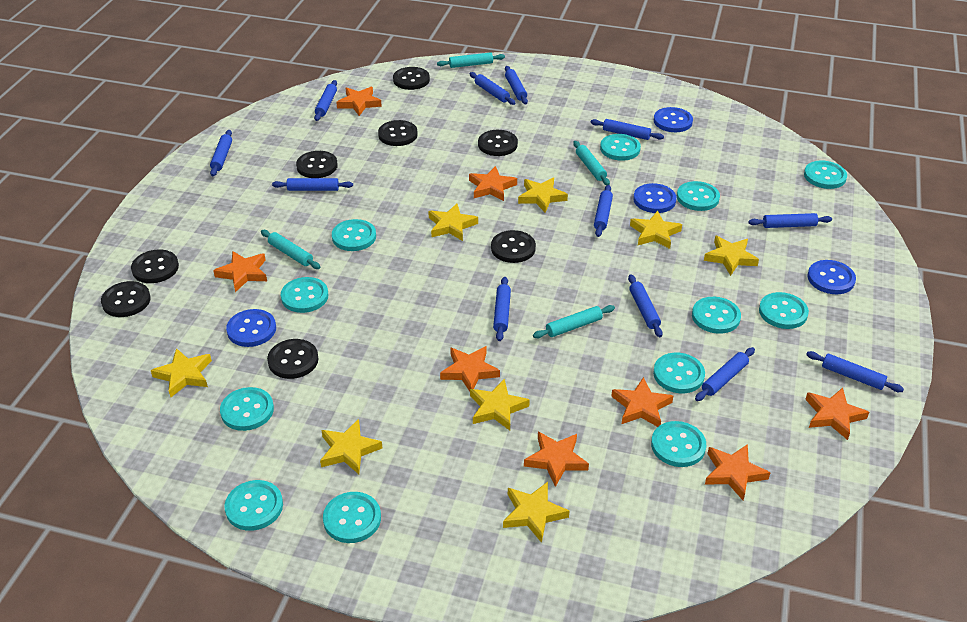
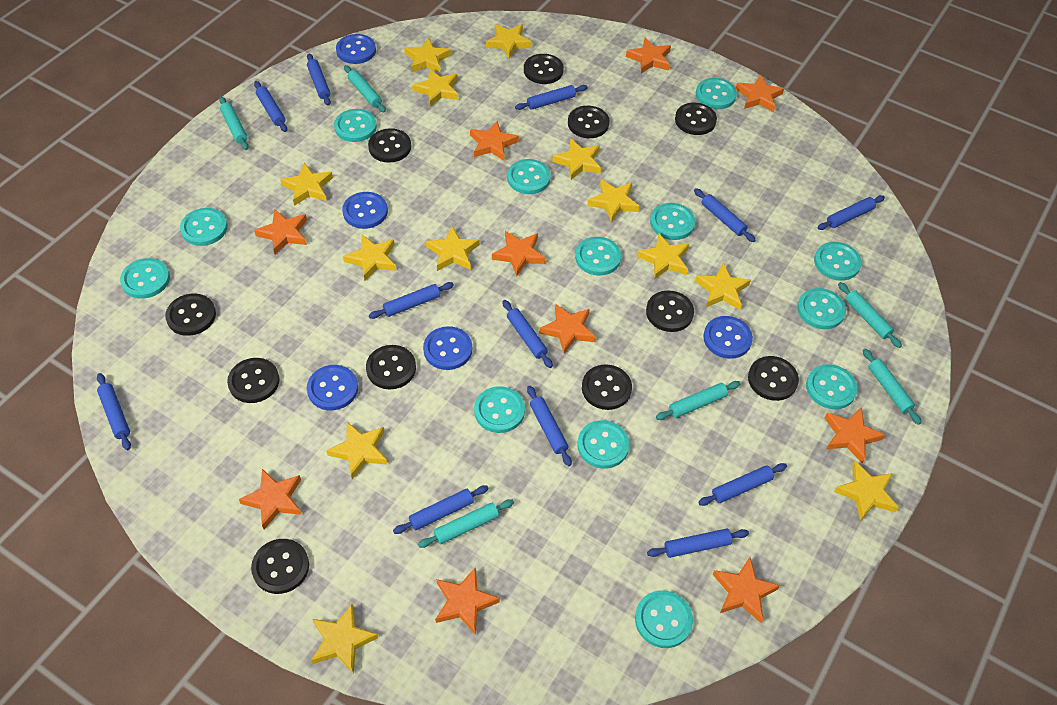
black button: [101,281,151,317] [131,249,179,283] [267,339,318,379] [296,151,338,178] [378,120,418,146] [393,67,430,90] [478,130,518,156] [491,230,536,263] = 8 -> [165,294,216,336] [227,358,280,403] [251,539,309,594] [366,345,416,389] [368,128,411,163] [524,54,564,84] [568,106,610,138] [582,364,632,410] [646,291,694,332] [675,103,717,135] [748,356,799,401] = 11
blue button: [226,309,276,347] [633,183,676,213] [654,107,693,132] [807,260,856,294] = 4 -> [307,365,358,410] [336,34,376,64] [342,192,388,229] [423,326,472,370] [703,316,753,359] = 5
orange star: [213,251,267,292] [336,87,382,116] [440,346,500,392] [469,166,517,201] [524,432,589,487] [611,377,673,427] [705,444,771,500] [805,388,869,440] = 8 -> [239,469,302,530] [254,209,307,254] [435,567,500,635] [470,121,519,161] [492,231,546,276] [539,303,596,354] [626,38,671,73] [713,557,780,623] [736,75,784,112] [824,407,885,463] = 10
turquoise button: [220,387,274,431] [224,480,283,531] [281,277,328,313] [323,492,381,543] [332,219,376,251] [600,134,641,161] [651,421,706,467] [653,353,705,393] [677,181,720,211] [692,297,741,334] [759,292,809,329] [804,160,847,189] = 12 -> [120,258,170,299] [180,208,227,246] [334,109,377,142] [474,386,525,433] [507,159,551,194] [575,237,621,276] [577,420,630,469] [635,590,693,648] [650,203,695,240] [696,78,737,109] [797,288,846,329] [806,364,858,409] [814,242,862,281] = 13
turquoise rolling pin: [261,230,320,269] [437,52,505,68] [533,305,615,338] [573,141,610,185] = 4 -> [219,97,249,150] [344,65,386,112] [418,499,514,548] [656,381,741,420] [838,282,902,348] [863,349,921,425] = 6
yellow star: [151,348,212,397] [320,419,382,474] [428,203,478,241] [470,379,530,430] [503,482,569,543] [518,177,568,213] [630,210,682,249] [704,236,759,276] = 8 -> [280,163,333,206] [311,603,378,674] [326,422,388,479] [343,235,396,281] [404,38,451,73] [412,69,458,107] [426,226,480,271] [486,24,532,58] [552,138,601,180] [587,179,640,222] [637,233,689,279] [695,263,751,310] [834,461,899,521] = 13

